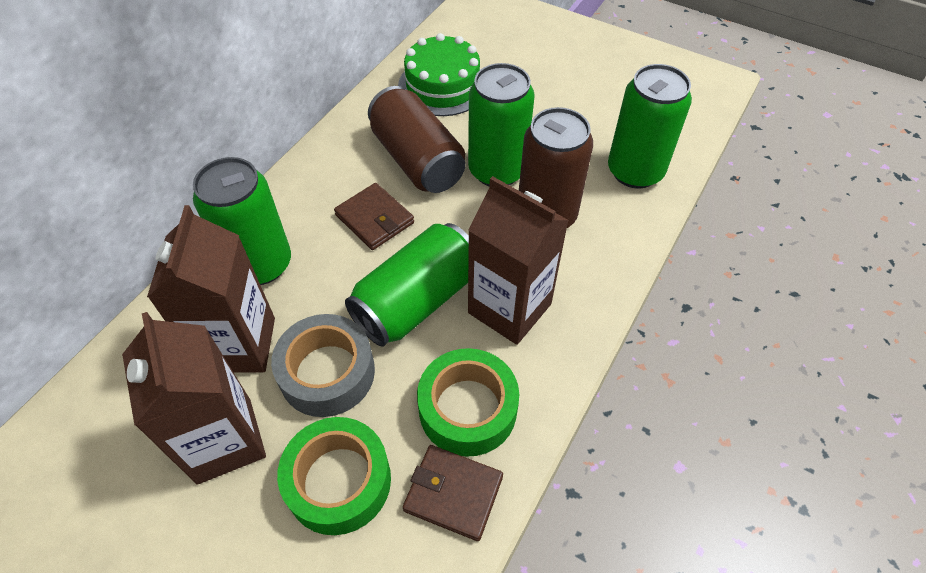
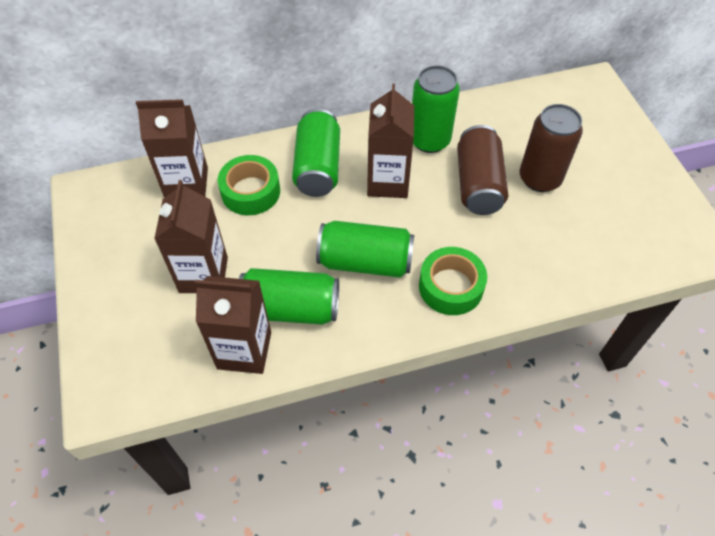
brown carton: [122,312,266,484] [147,205,275,373] [468,176,569,345] = 3 -> [136,99,208,198] [154,180,228,293] [195,276,271,374] [367,84,414,198] = 4
brown wallet: [334,183,414,250] [403,445,503,541] = 2 -> none = 0
green cake: [398,33,480,116] = 1 -> none = 0
grey tape: [271,314,375,417] = 1 -> none = 0

